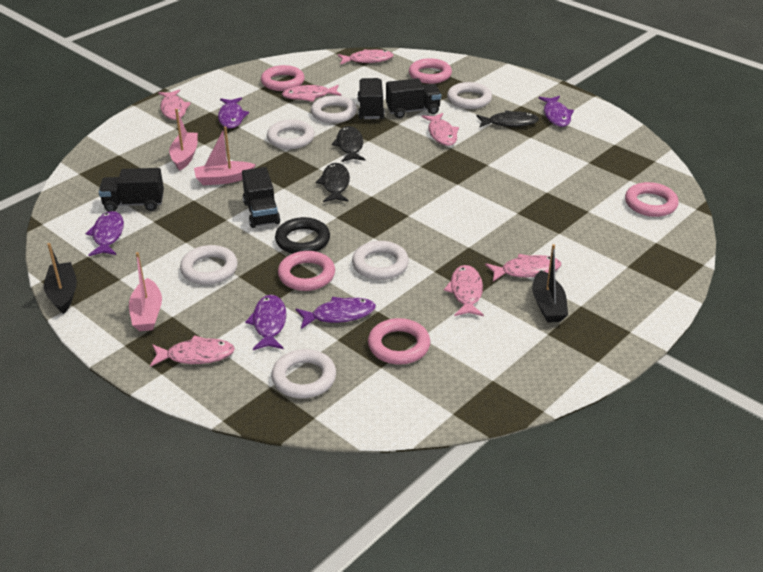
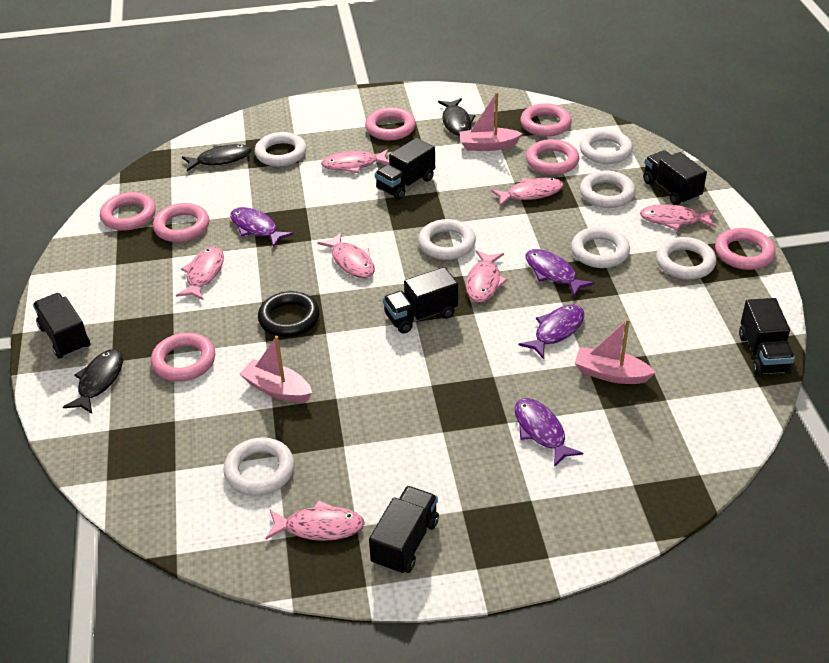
black boat: [44,243,77,314] [532,244,568,323] = 2 -> none = 0
black truck: [99,168,164,211] [242,167,280,228] [357,78,385,119] [386,78,441,118] = 4 -> [33,293,90,359] [369,486,439,574] [375,138,435,200] [383,267,458,334] [643,150,707,205] [739,298,795,375] = 6
pink ring: [261,65,305,91] [278,251,335,291] [368,318,430,365] [409,58,452,84] [625,182,679,217] = 5 -> [100,192,156,231] [151,333,215,382] [153,203,209,242] [365,107,416,140] [520,103,572,137] [526,139,579,175] [715,228,776,270] = 7
purple fish: [85,211,124,256] [218,97,249,129] [245,295,286,350] [296,297,376,329] [538,96,574,127] = 5 -> [230,207,294,248] [514,398,583,467] [518,305,585,359] [526,249,595,297] = 4
white ring: [180,245,238,285] [267,120,315,149] [271,349,336,398] [311,95,357,123] [352,241,409,280] [447,82,492,109] = 6 -> [223,437,294,496] [255,132,307,167] [418,219,476,260] [571,227,630,268] [580,129,633,164] [580,170,636,208] [656,237,717,279] = 7

